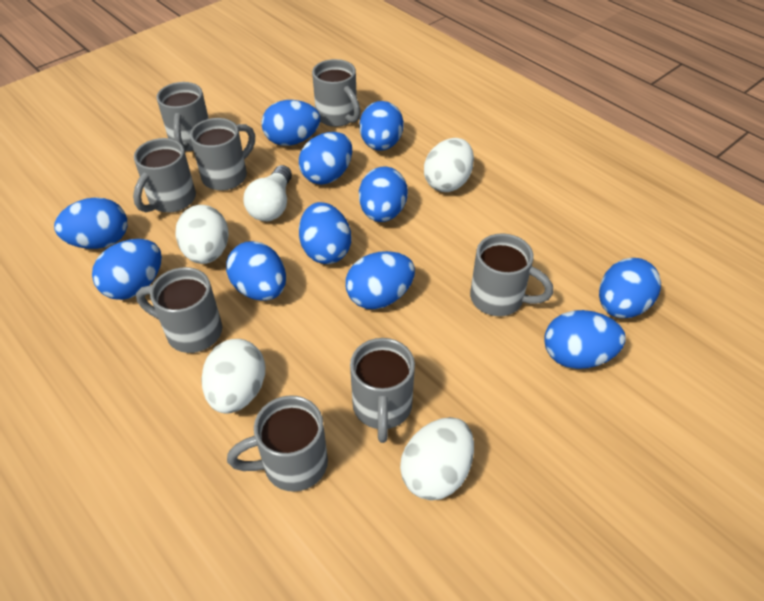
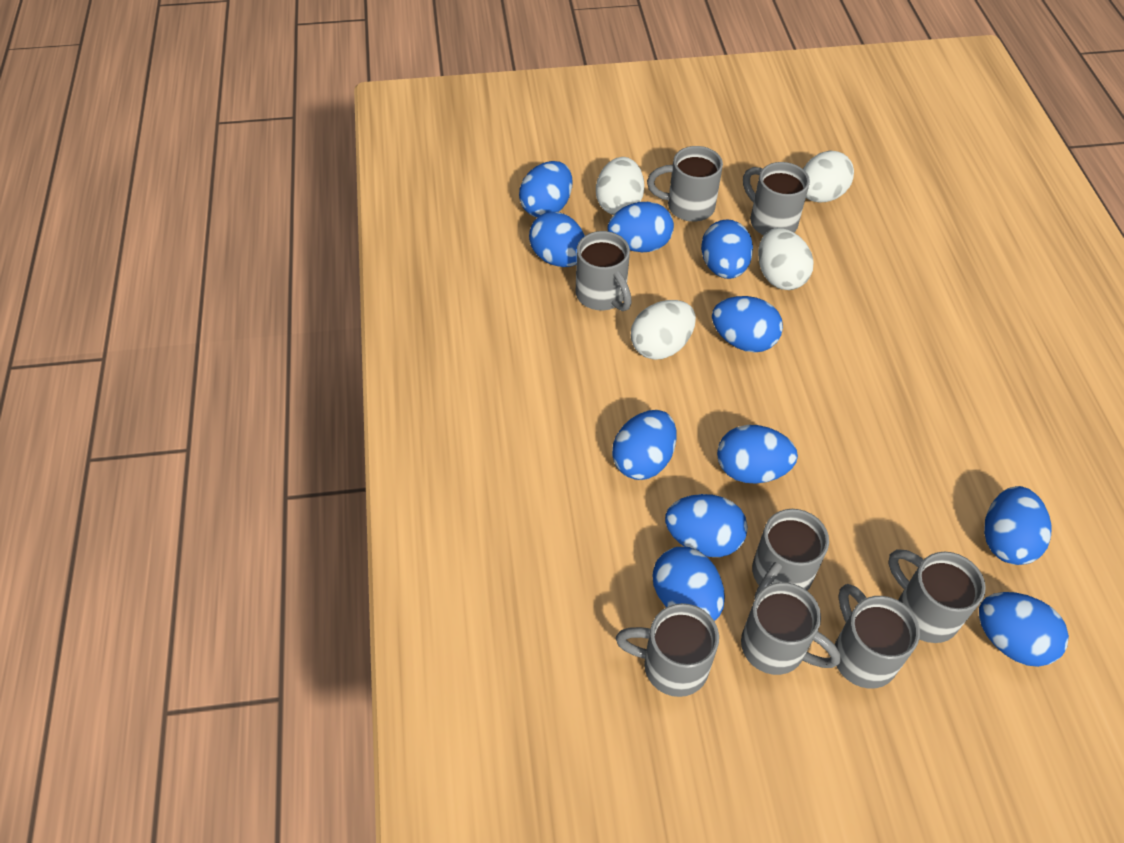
white light bulb: [243,165,292,221] = 1 -> none = 0

